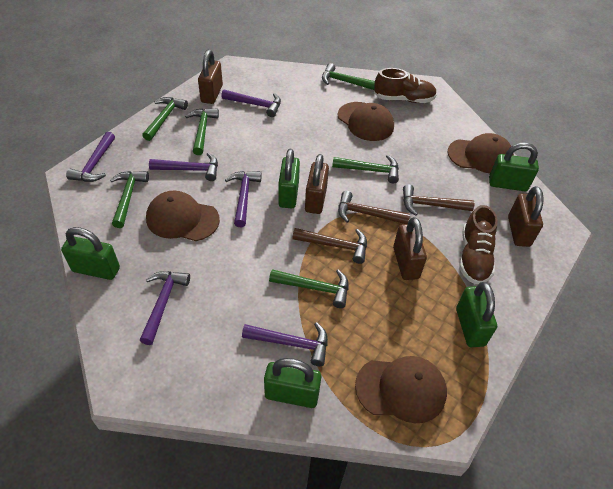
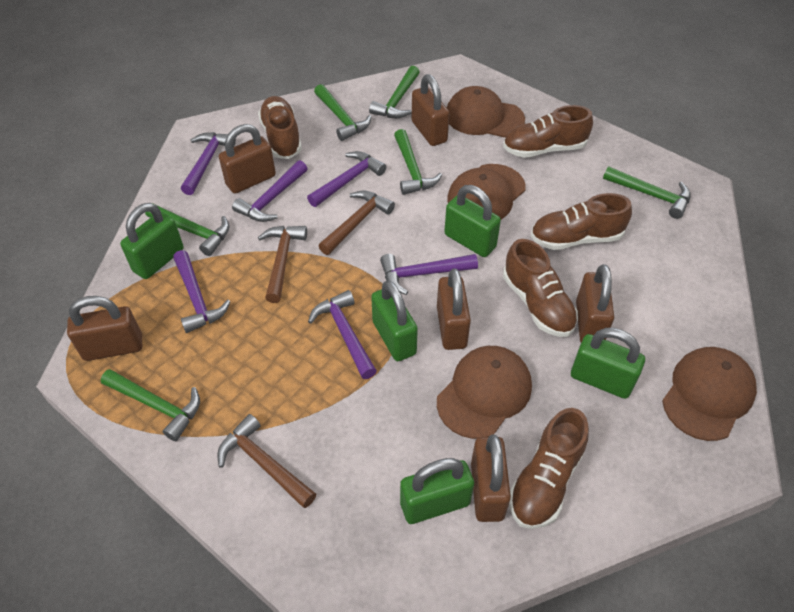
brown padlock: [198,50,223,104] [305,154,329,214] [393,217,427,280] [508,186,544,247] = 4 -> [67,296,142,361] [219,124,276,194] [411,74,450,146] [437,268,471,350] [471,435,511,522] [576,264,614,342] = 6
brown shoe: [374,68,437,103] [459,205,498,284] = 2 -> [258,96,302,159] [503,105,593,158] [503,239,578,337] [509,408,589,529] [531,193,632,250] = 5

